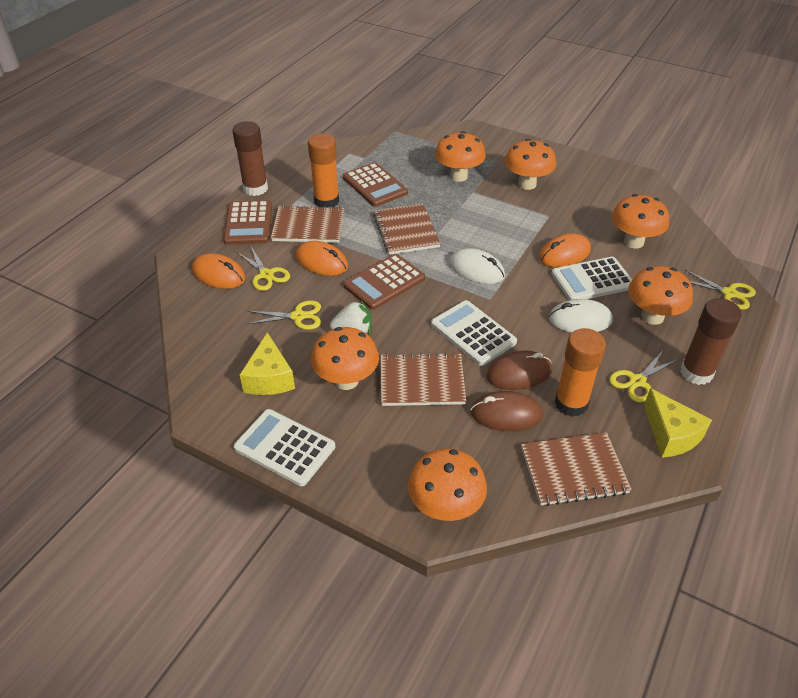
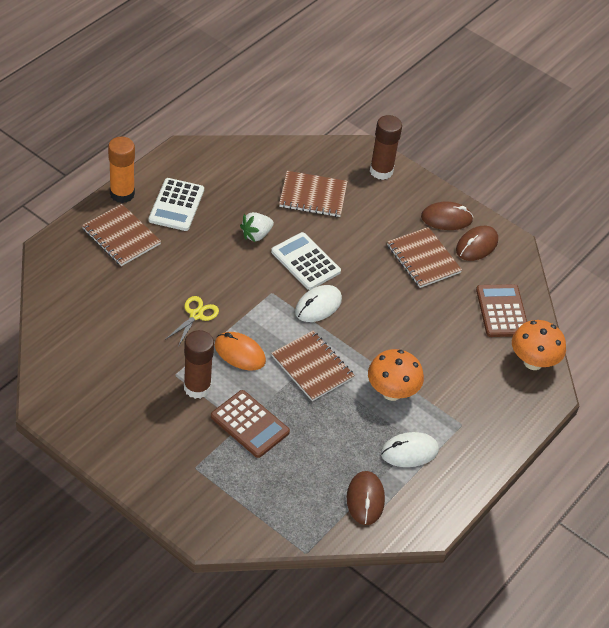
brown calculator: [223,200,272,245] [343,162,408,207] [343,254,425,310] = 3 -> [211,390,290,458] [476,284,527,337] = 2
brown mouse: [470,391,543,431] [486,351,552,390] = 2 -> [347,471,385,525] [421,202,473,230] [456,226,498,261] = 3
orange glue stick: [308,133,339,207] [555,328,606,417] = 2 -> [108,137,135,203] = 1
orange mouse: [192,253,245,289] [296,241,348,276] [539,233,591,267] = 3 -> [215,332,266,370] = 1
orange mushroom: [311,327,379,390] [408,449,487,521] [435,131,486,182] [504,139,556,190] [611,194,669,248] [628,266,693,325] = 6 -> [368,349,424,401] [512,320,566,370] = 2
white calculator: [234,409,335,486] [431,300,517,366] [552,257,632,300] = 3 -> [149,178,204,231] [271,232,341,290] = 2
yellow cheese: [240,332,295,395] [644,388,712,458] = 2 -> none = 0
yellow scissors: [238,247,290,291] [248,301,321,330] [609,351,679,402] [685,270,756,310] = 4 -> [165,296,219,347] = 1

